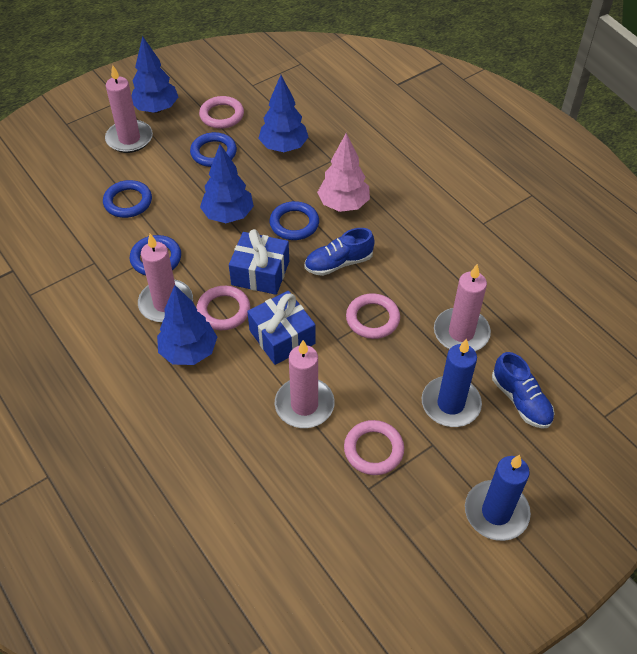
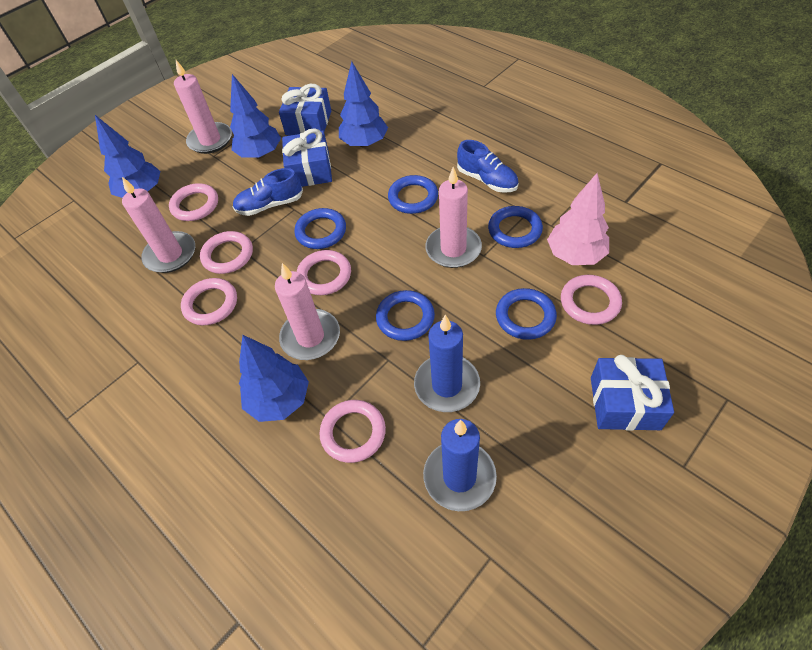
blue gift: [229,229,289,295] [247,291,316,365] = 2 -> [279,84,331,136] [282,128,332,187] [591,355,674,431] = 3
blue ring: [103,180,152,218] [130,235,181,275] [190,132,237,167] [269,201,319,240] = 4 -> [294,208,346,249] [376,290,435,341] [388,175,438,214] [488,206,543,248] [496,288,557,340] = 5
pink ring: [197,286,250,330] [199,96,244,129] [344,420,404,475] [346,293,400,339] = 4 -> [169,183,218,221] [181,278,237,325] [200,231,253,274] [297,250,351,295] [319,400,386,463] [561,275,622,325] = 6

